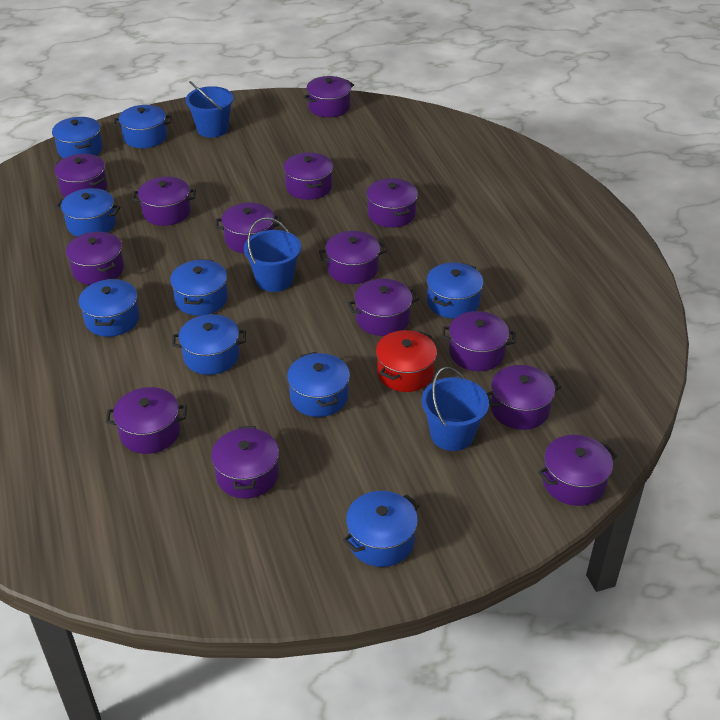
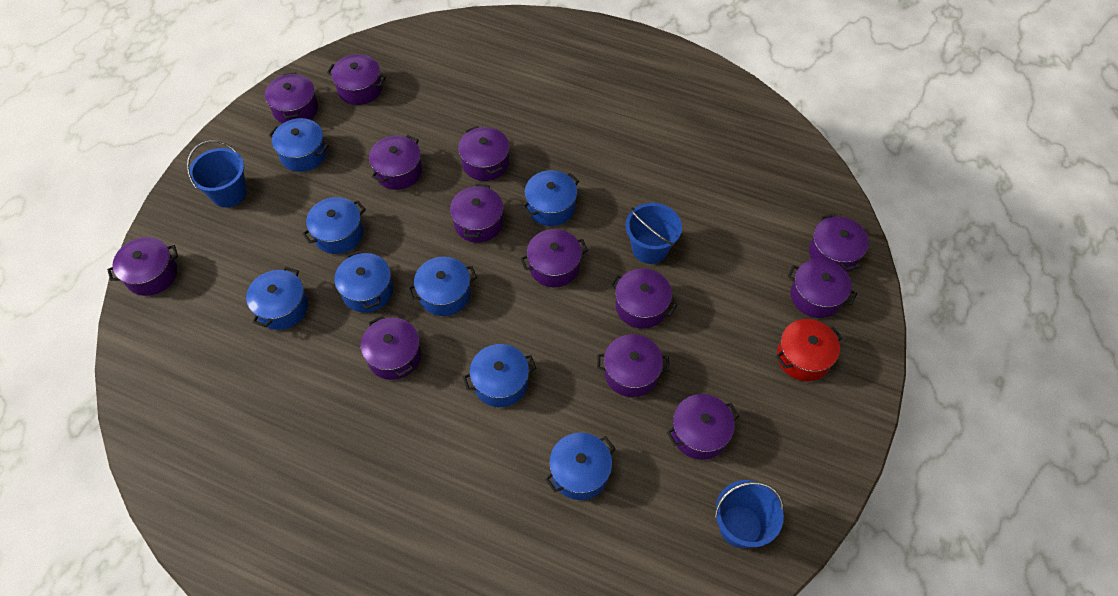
blue pot: [52,117,103,159] [56,188,121,237] [78,279,139,337] [114,105,172,148] [170,259,228,316] [172,314,246,375] [287,352,350,417] [343,491,420,567] [426,263,484,319] = 9 -> [246,267,308,330] [269,118,328,172] [302,197,366,254] [334,250,393,313] [408,257,477,316] [463,344,536,407] [522,170,579,226] [545,433,616,500] = 8
purple pot: [54,154,107,197] [66,232,124,285] [106,387,187,454] [132,177,196,226] [211,426,279,499] [216,203,281,254] [283,152,333,200] [303,76,354,117] [319,231,387,284] [348,279,419,336] [366,178,418,228] [442,311,516,371] [486,365,561,430] [538,435,617,506] = 14 -> [107,237,178,296] [265,72,318,124] [327,54,386,105] [360,316,421,380] [369,135,422,190] [450,184,503,243] [458,126,509,181] [520,229,588,287] [597,334,669,397] [610,269,677,329] [667,394,739,460] [787,259,857,318] [809,214,869,273] = 13

